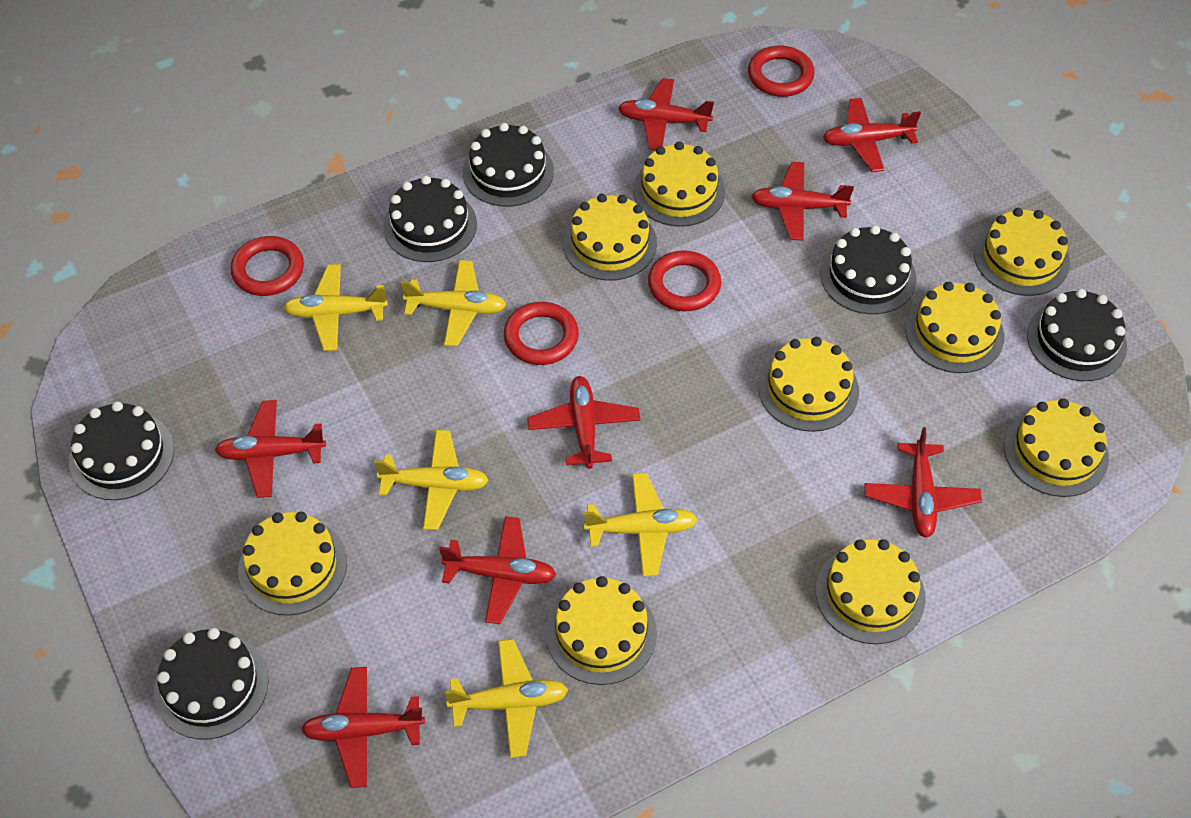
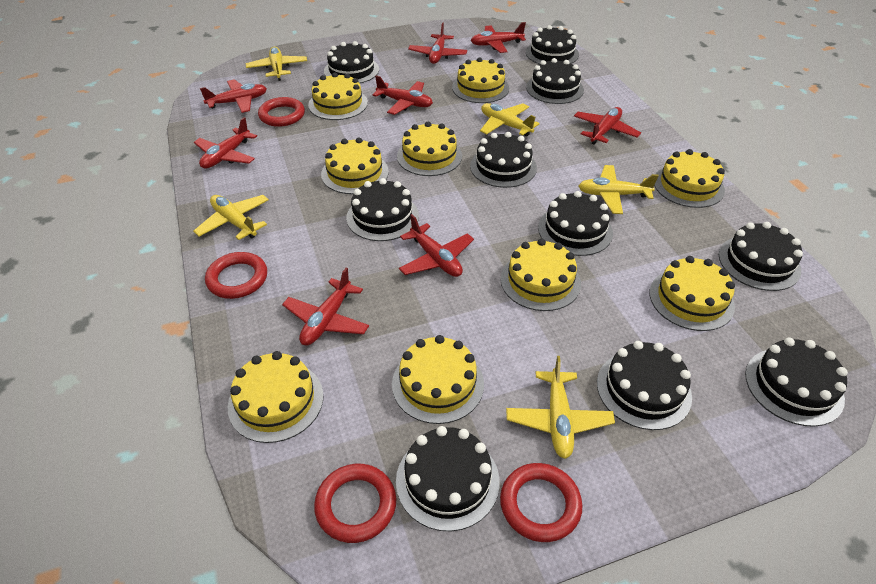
black cake: [69,401,174,500] [154,628,269,740] [383,176,477,262] [463,123,554,207] [820,225,916,314] [1027,289,1127,381] = 6 -> [324,41,379,84] [346,178,419,241] [396,426,500,531] [470,132,537,188] [526,25,579,64] [526,58,584,104] [538,191,613,256] [597,341,692,430] [719,222,803,291] [745,337,848,427] = 10

